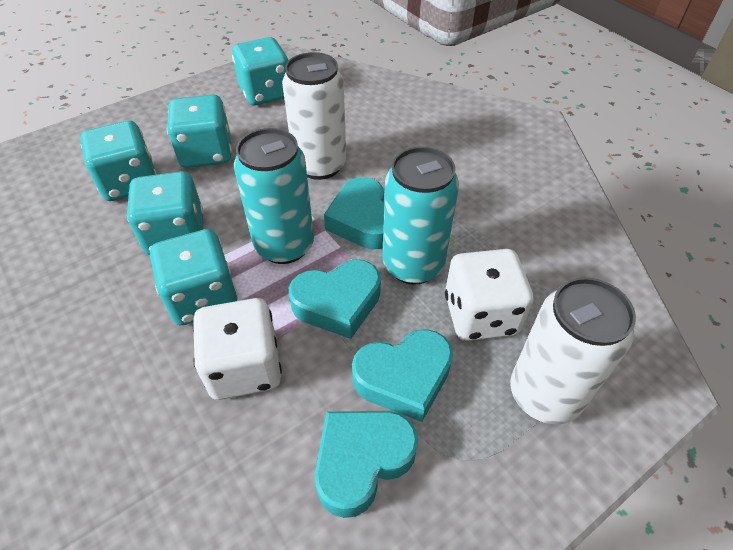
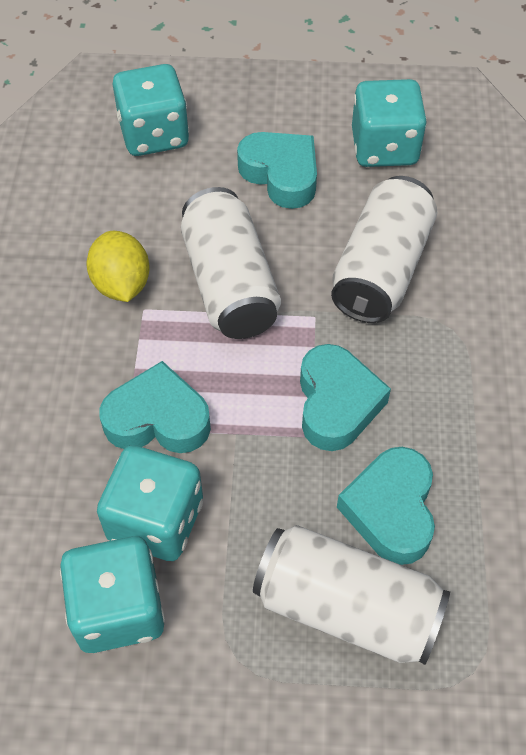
turquoise can: [234,128,314,264] [382,147,459,285] = 2 -> none = 0
turquoise dice: [80,121,157,201] [127,171,204,255] [150,229,238,325] [167,95,232,168] [232,37,288,105] = 5 -> [60,536,165,653] [97,445,203,561] [113,64,189,156] [352,79,427,167] = 4
white can: [282,52,346,180] [510,277,636,425] = 2 -> [181,187,281,339] [253,525,450,665] [331,176,437,323] = 3
white dice: [193,298,282,400] [445,249,533,341] = 2 -> none = 0
yellow lemon: none = 0 -> [86,231,149,302] = 1

